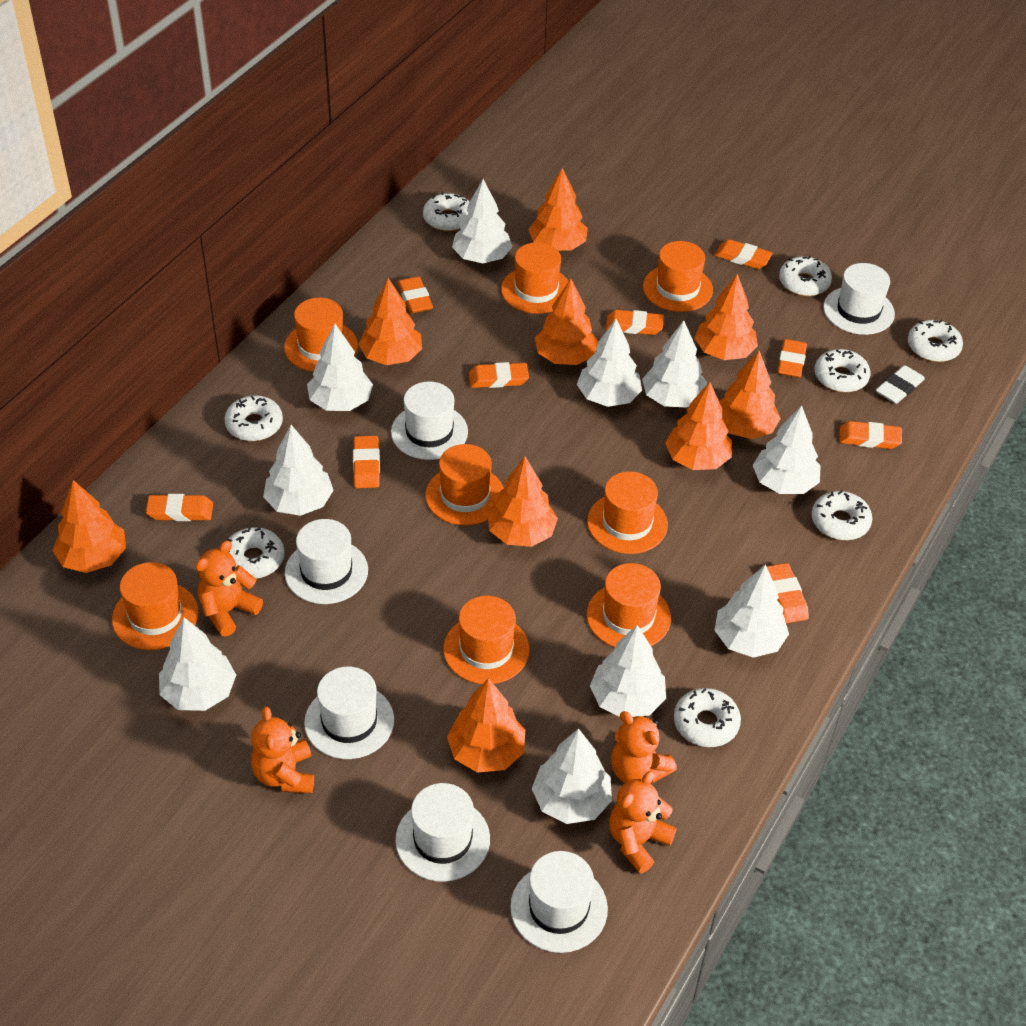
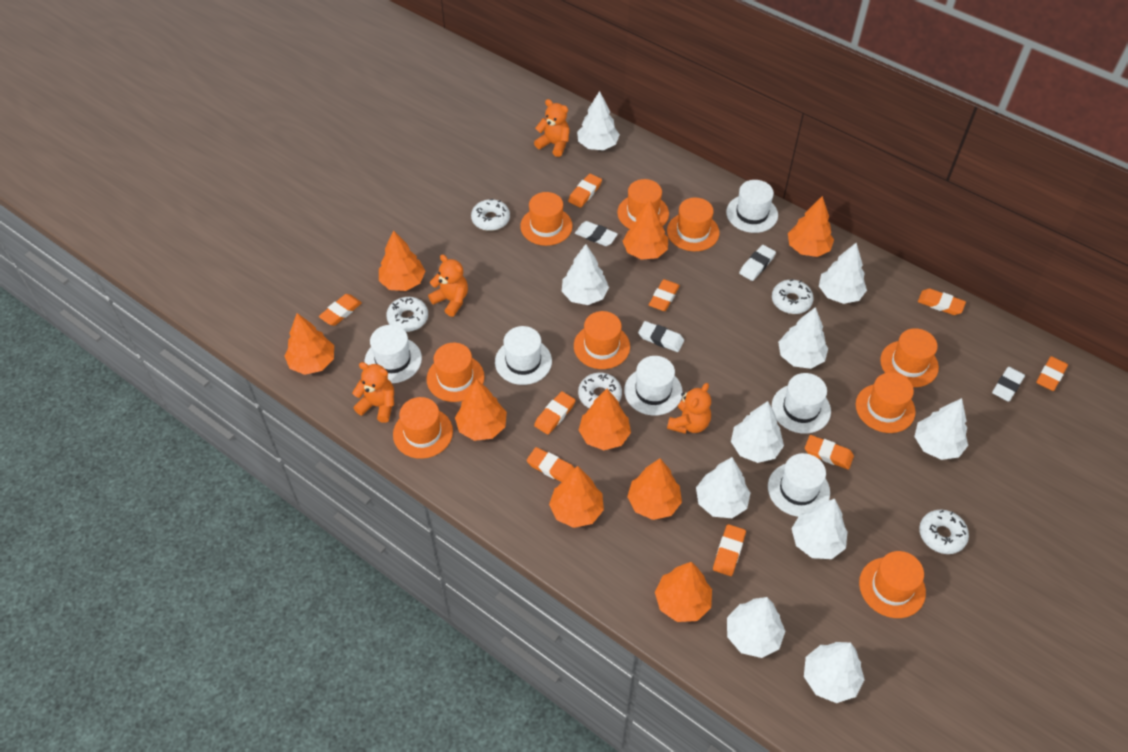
orange hat: [112,562,199,650] [284,298,358,372] [425,444,504,525] [443,596,530,684] [501,242,569,314] [587,471,668,554] [587,563,671,647] [643,241,713,312] = 8 -> [393,397,453,459] [426,343,484,402] [520,192,573,246] [574,311,630,369] [617,179,669,229] [667,198,720,251] [856,373,916,433] [859,551,926,618] [880,328,939,387] = 9
white donut: [224,395,283,441] [227,527,285,579] [423,192,469,231] [674,688,741,747] [779,256,832,296] [811,490,873,540] [814,349,870,392] [908,320,963,362] = 8 -> [386,297,428,332] [471,199,510,231] [578,373,622,408] [772,279,814,314] [919,510,969,554] = 5
white eraser: [876,365,925,404] = 1 -> [575,221,618,246] [638,321,684,352] [739,245,776,281] [992,367,1025,402] = 4

